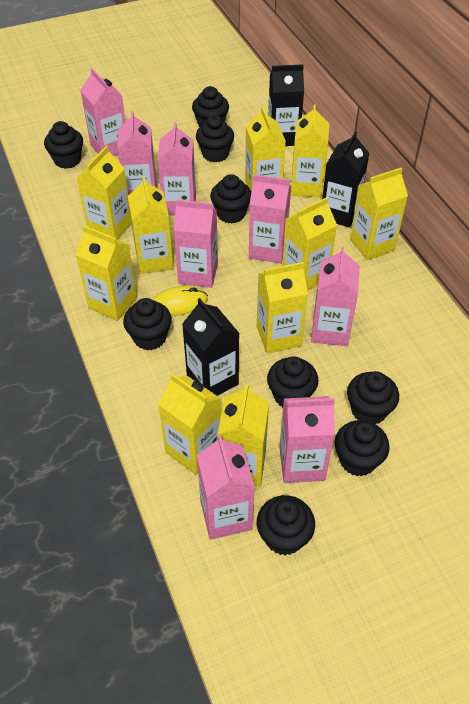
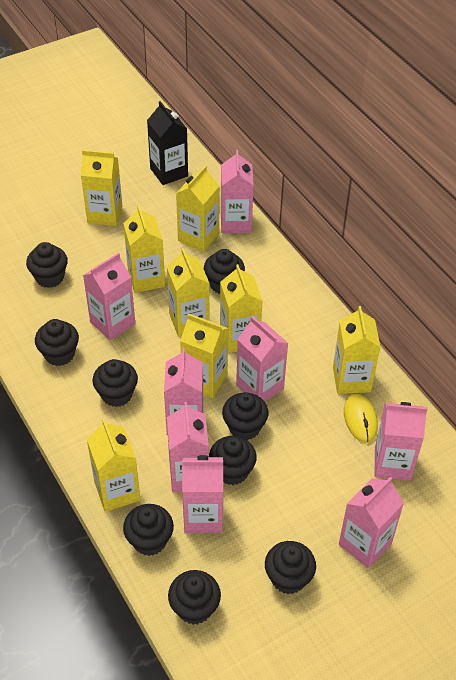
black carton: [182,298,239,396] [268,64,304,146] [322,131,369,227] = 3 -> [147,101,188,185] = 1
yellow carton: [76,225,137,321] [77,146,131,240] [128,176,174,274] [158,373,221,475] [217,384,269,487] [245,106,286,192] [257,262,308,354] [282,197,337,291] [291,104,329,198] [350,167,408,260] = 10 -> [81,150,122,226] [87,419,140,512] [123,205,165,293] [167,248,209,337] [176,165,219,252] [180,313,229,398] [220,264,263,353] [333,306,380,394] = 8

